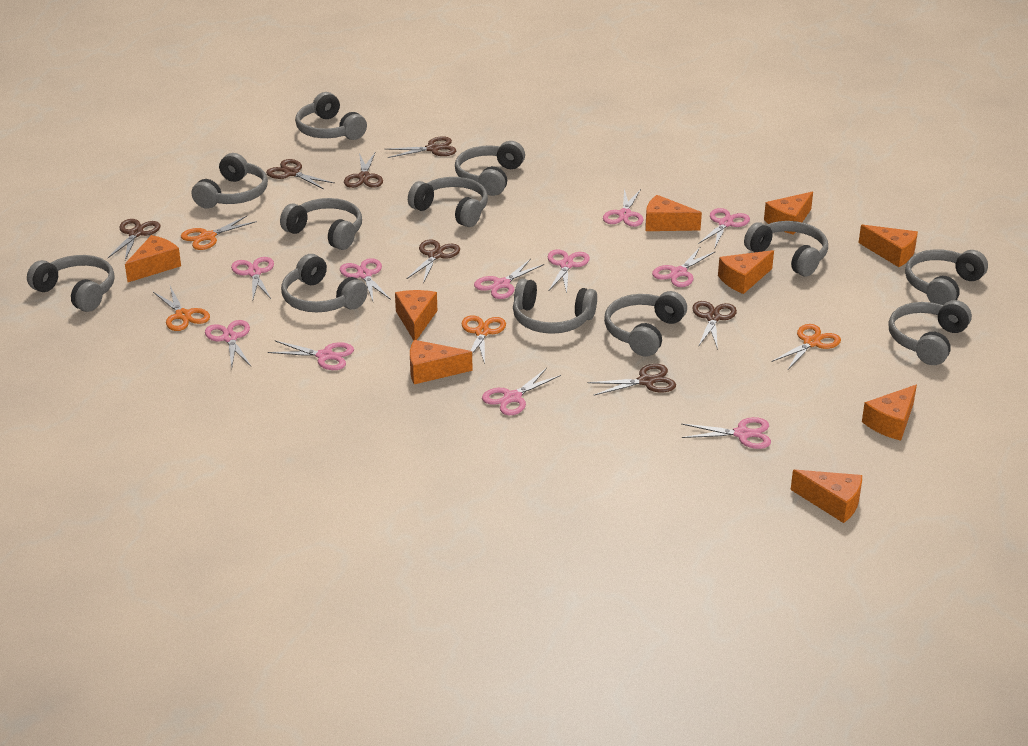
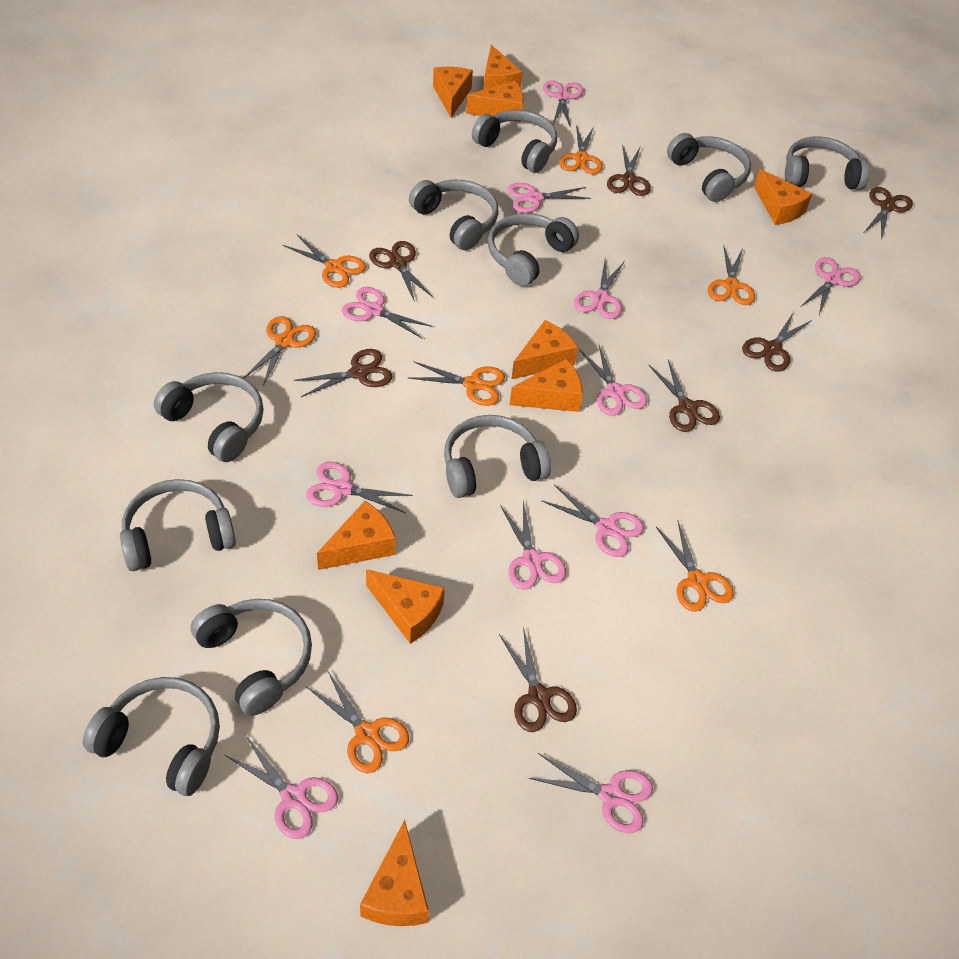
grey headphones: [27,255,115,312] [192,153,268,209] [280,198,362,250] [281,254,368,312] [295,92,367,140] [408,177,488,227] [455,141,525,196] [513,278,597,334] [604,291,687,357] [744,221,828,276] [888,300,972,365] [905,249,988,305] = 12 -> [83,677,220,796] [120,479,236,571] [154,372,264,462] [190,599,312,716] [409,180,499,250] [444,415,551,498] [472,110,557,173] [488,213,579,286] [667,133,751,202] [785,136,870,190] = 10
orange scissors: [153,286,210,331] [181,216,257,250] [461,315,506,364] [771,324,841,371] = 4 -> [243,316,316,386] [283,234,366,288] [307,670,409,773] [409,361,505,406] [559,125,602,174] [656,521,734,612] [708,245,755,305] = 7

